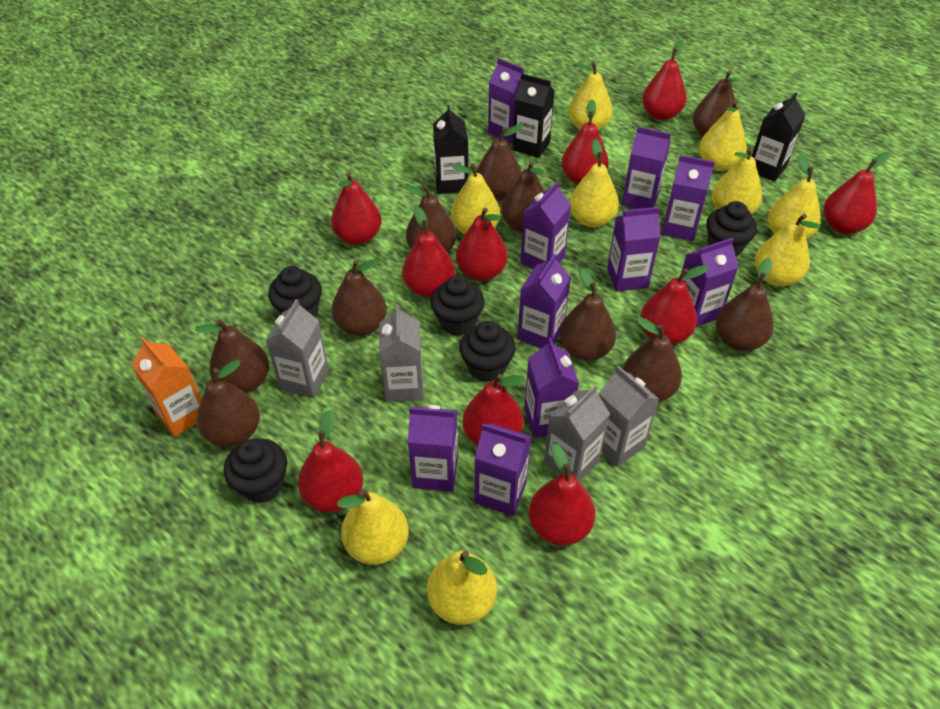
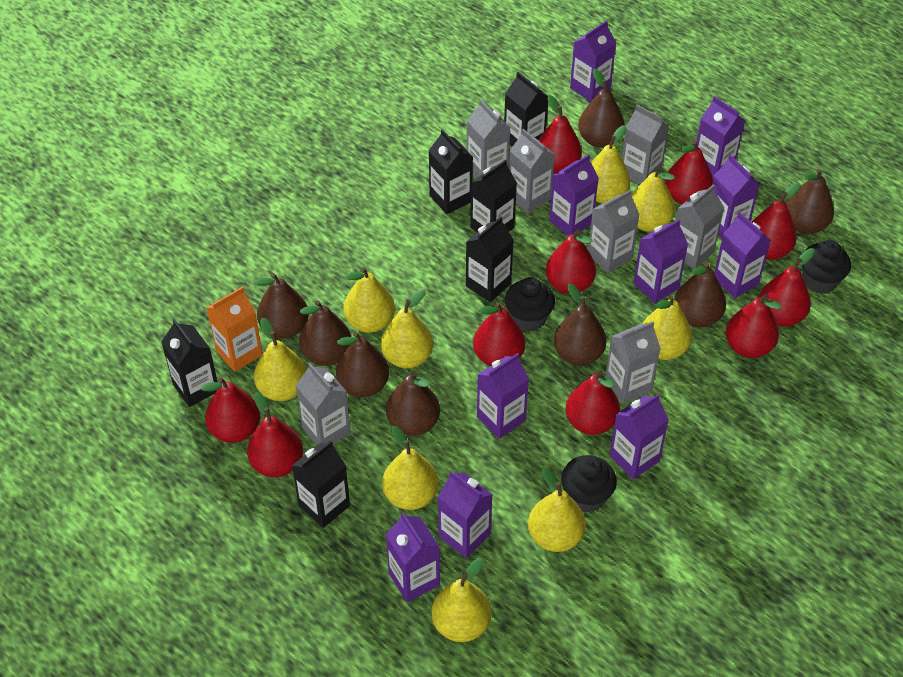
black carton: [433,105,468,194] [513,74,555,158] [752,92,805,182] = 3 -> [161,319,218,407] [292,440,350,528] [429,129,473,214] [466,216,514,302] [470,159,517,232] [504,72,548,147] = 6
black cupcake: [224,438,287,503] [268,266,322,317] [431,276,484,336] [459,321,516,382] [706,201,757,257] = 5 -> [505,277,555,332] [561,455,617,513] [802,240,851,294] = 3
brown pear: [195,319,269,393] [197,360,260,447] [331,259,387,336] [404,185,457,253] [476,124,523,201] [502,161,545,233] [559,268,616,361] [623,317,682,402] [693,70,740,137] [716,258,774,351] = 10 -> [255,273,309,339] [299,301,351,366] [336,332,389,397] [386,371,440,436] [554,284,606,365] [578,69,625,148] [675,262,726,327] [786,169,834,234] = 8
grey carton: [266,299,329,398] [379,305,424,402] [544,385,610,482] [599,366,659,467] = 4 -> [296,363,351,445] [467,100,511,178] [509,129,555,213] [588,190,640,273] [605,322,661,404] [622,105,669,185] [675,184,724,269] = 7

